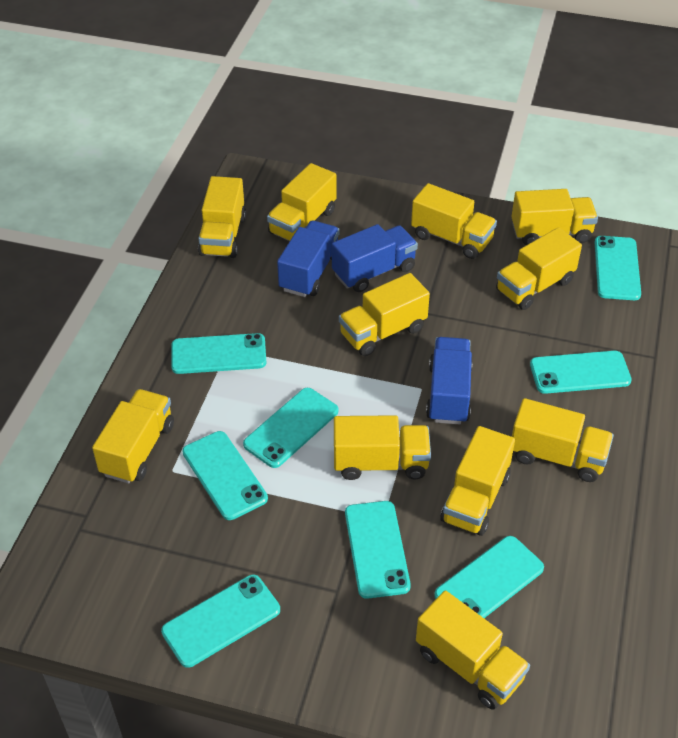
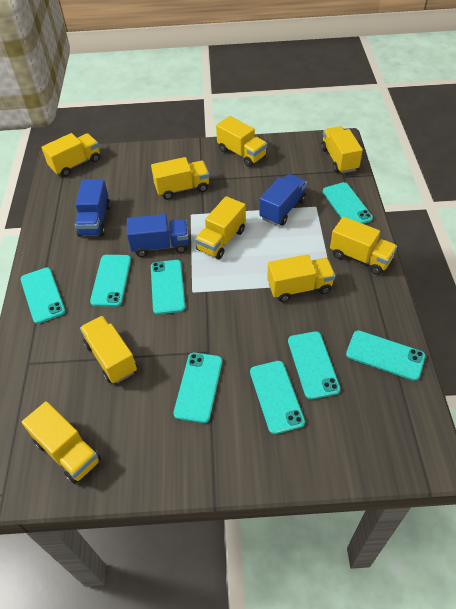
yellow truck: [92,389,174,484] [198,176,246,258] [267,163,337,241] [334,415,431,480] [339,273,430,356] [411,183,497,259] [416,590,530,709] [440,426,515,536] [496,227,582,310] [511,189,598,245] [512,398,614,482] = 11 -> [22,401,101,484] [41,133,100,177] [80,316,137,383] [151,157,209,200] [195,196,246,259] [216,116,267,167] [267,254,336,302] [321,126,363,173] [330,217,397,275] = 9

